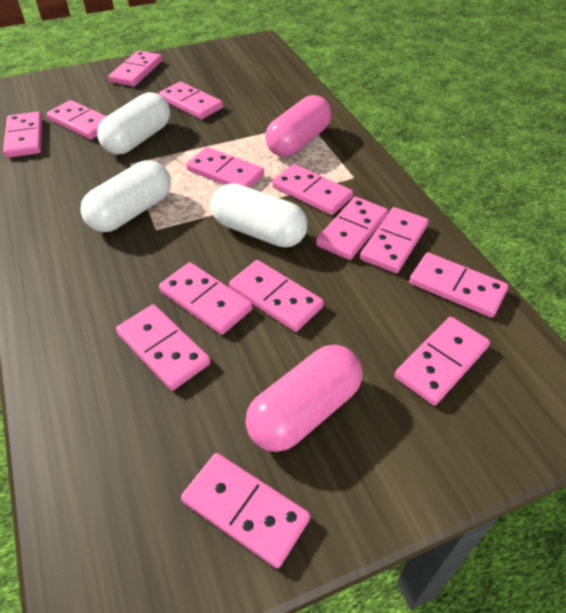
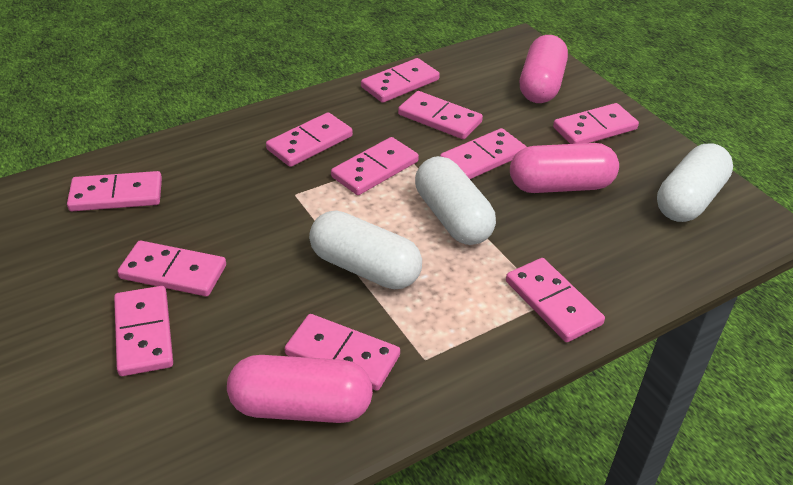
pink capsule: [245,345,362,452] [265,95,332,157] = 2 -> [227,355,373,423] [510,143,619,193] [520,35,568,103] = 3
pink domino: [3,112,42,158] [47,100,107,140] [109,51,162,87] [116,304,210,390] [159,82,223,119] [159,262,252,335] [181,453,310,568] [186,147,264,188] [229,260,324,332] [272,164,353,215] [316,197,388,260] [360,207,429,273] [394,317,490,405] [409,252,509,318] = 14 -> [67,171,162,211] [114,286,173,376] [118,241,226,296] [266,112,353,167] [285,314,400,391] [331,137,419,195] [361,58,440,103] [398,91,483,139] [440,128,526,179] [506,258,605,342] [553,103,639,144] = 11

